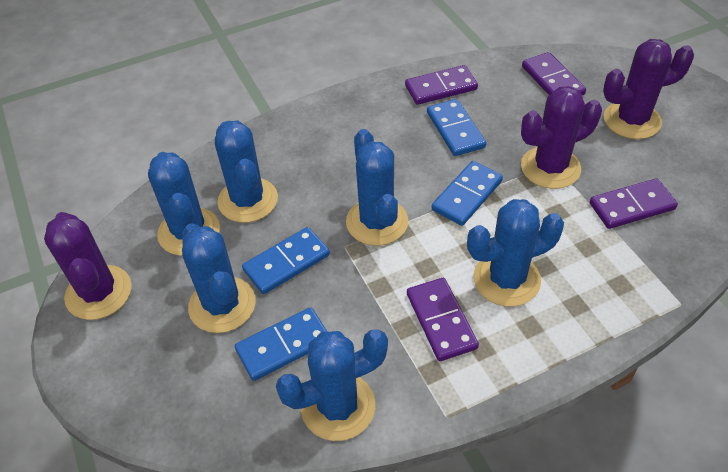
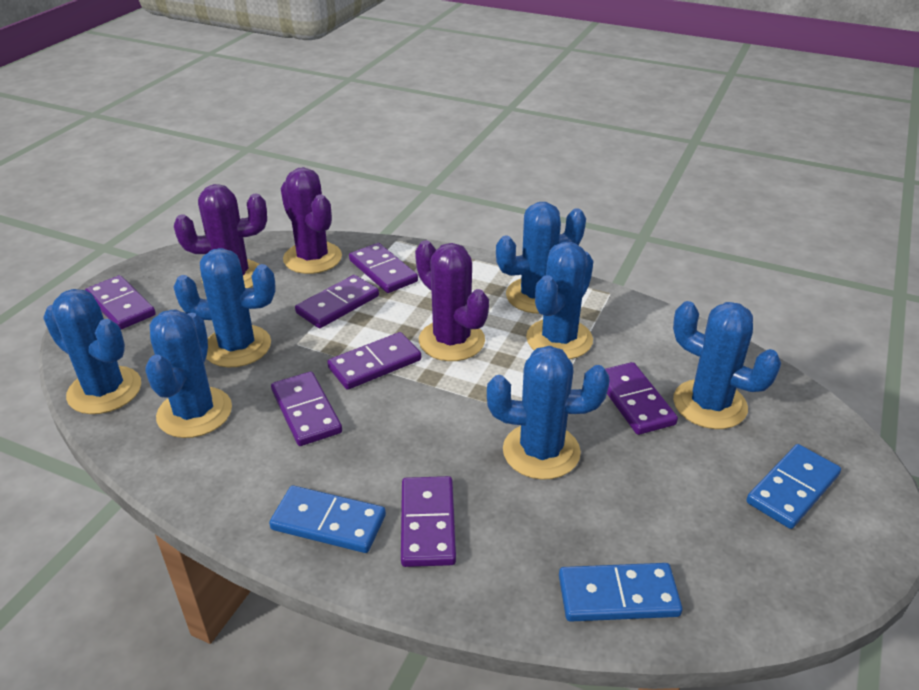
blue cactus: [148,152,220,256] [182,223,256,333] [215,121,278,223] [276,329,388,441] [346,129,408,246] [467,199,564,307] = 6 -> [43,289,141,414] [145,309,232,438] [174,248,276,367] [487,346,610,480] [496,202,586,314] [526,242,593,359] [673,301,781,429] = 7
blue domino: [235,307,327,381] [242,227,330,294] [427,99,486,156] [432,161,503,226] = 4 -> [269,485,386,553] [559,563,682,622] [746,444,841,529] = 3
purple domino: [405,65,478,105] [407,278,479,361] [522,52,586,95] [590,178,678,229] = 4 -> [85,275,156,330] [271,372,342,446] [295,275,379,328] [327,332,421,390] [349,243,418,293] [401,476,456,567] [605,362,678,435] = 7

